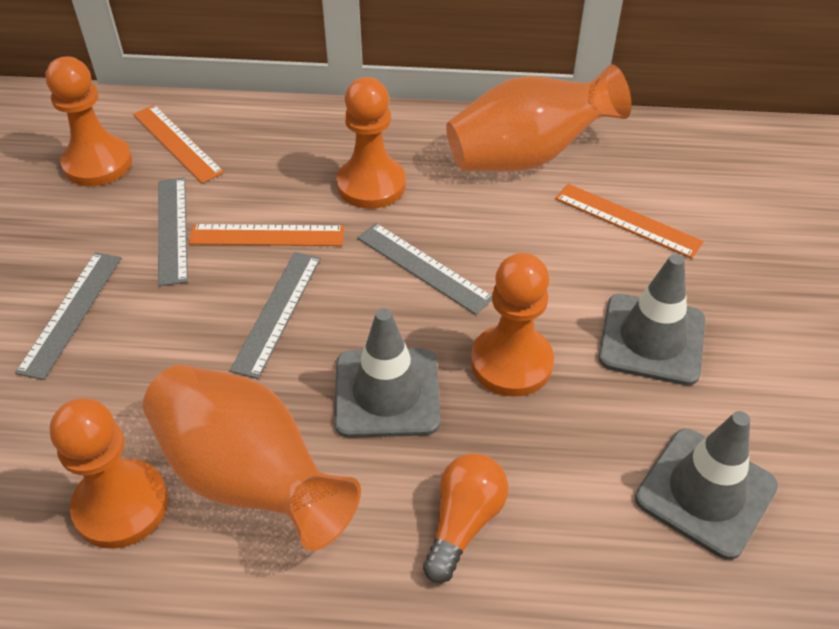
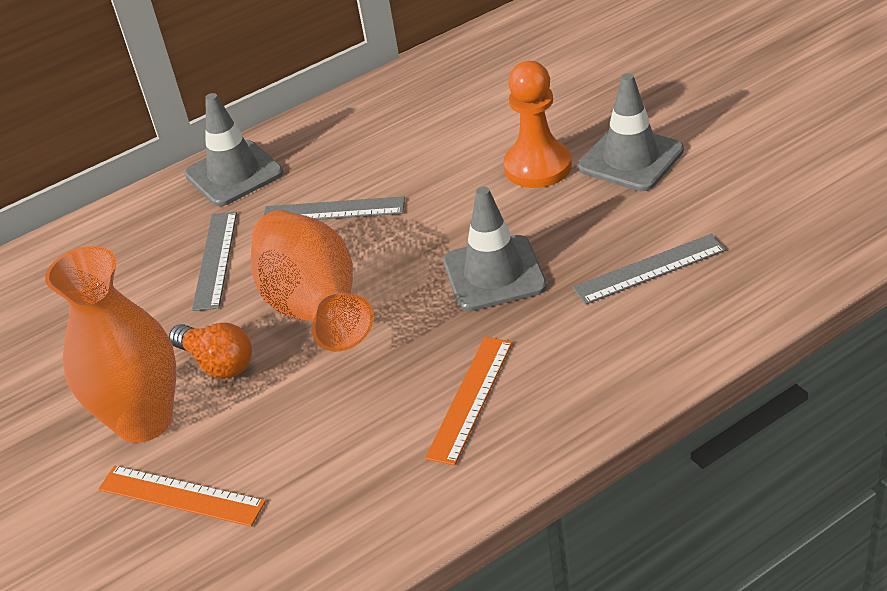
grey ruler: [15,252,121,380] [158,178,188,286] [230,252,321,379] [357,223,492,315] = 4 -> [192,212,237,311] [263,196,405,220] [572,234,726,305] = 3
orange pawn: [45,57,132,186] [50,398,168,549] [336,77,406,209] [471,253,554,397] = 4 -> [503,61,572,188] = 1
orange ruler: [133,105,224,183] [189,224,344,246] [555,184,704,258] = 3 -> [98,466,266,527] [425,337,512,466] = 2

